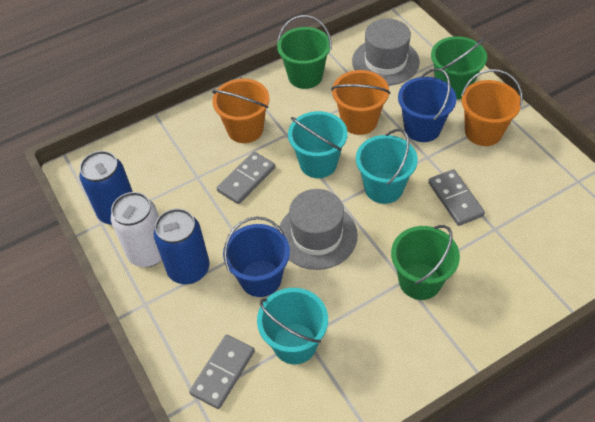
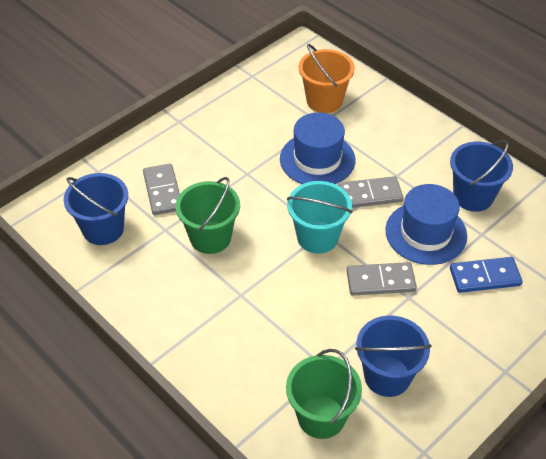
blue bucket: [223,216,290,297] [398,68,456,142] = 2 -> [64,173,128,245] [355,315,432,397] [450,140,513,212] = 3
blue can: [79,151,133,225] [154,209,210,284] = 2 -> none = 0
blue domino: none = 0 -> [450,257,522,293] = 1
blue hat: none = 0 -> [280,113,355,184] [385,184,467,265] = 2
green bucket: [277,15,332,89] [391,225,460,300] [431,36,487,100] = 3 -> [176,177,240,254] [286,349,362,439] = 2
grey hat: [279,189,358,270] [352,19,420,85] = 2 -> none = 0
orange bucket: [212,79,270,143] [331,70,390,135] [461,69,523,146] = 3 -> [299,44,355,113] = 1
turquoise bucket: [257,288,328,364] [288,111,348,178] [356,129,418,204] = 3 -> [287,181,352,254] = 1
white can: [111,192,162,267] = 1 -> none = 0

